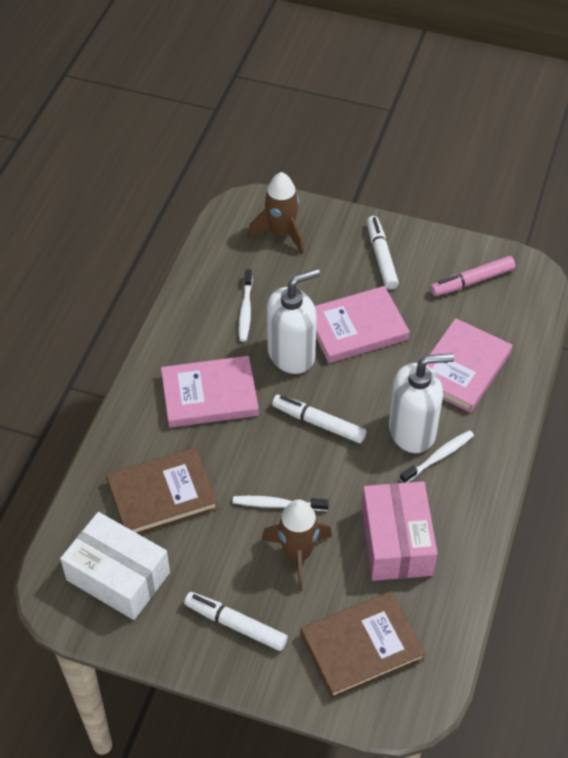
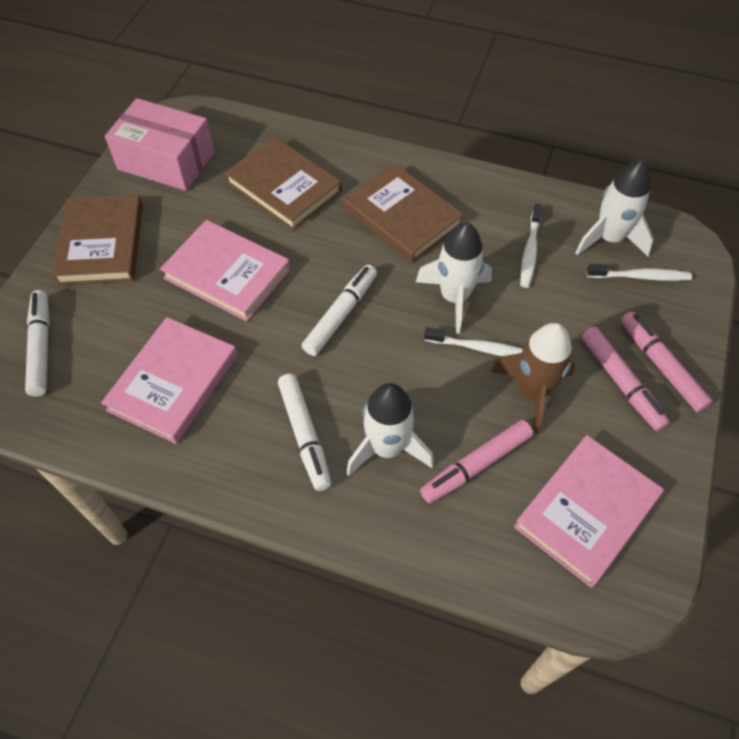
brown book: [106,447,218,534] [301,591,426,699] = 2 -> [52,195,143,285] [224,137,342,230] [343,163,464,263] = 3
brown rocket: [248,172,304,254] [261,500,332,591] = 2 -> [490,323,576,434] = 1
pink marker: [430,256,515,296] = 1 -> [420,420,533,503] [581,327,670,431] [621,311,713,413] = 3
white box: [60,512,170,620] = 1 -> none = 0
white rocket: none = 0 -> [346,383,434,477] [416,223,492,334] [575,160,654,256] = 3
white soap dispenser: [267,269,320,374] [389,353,454,453] = 2 -> none = 0

